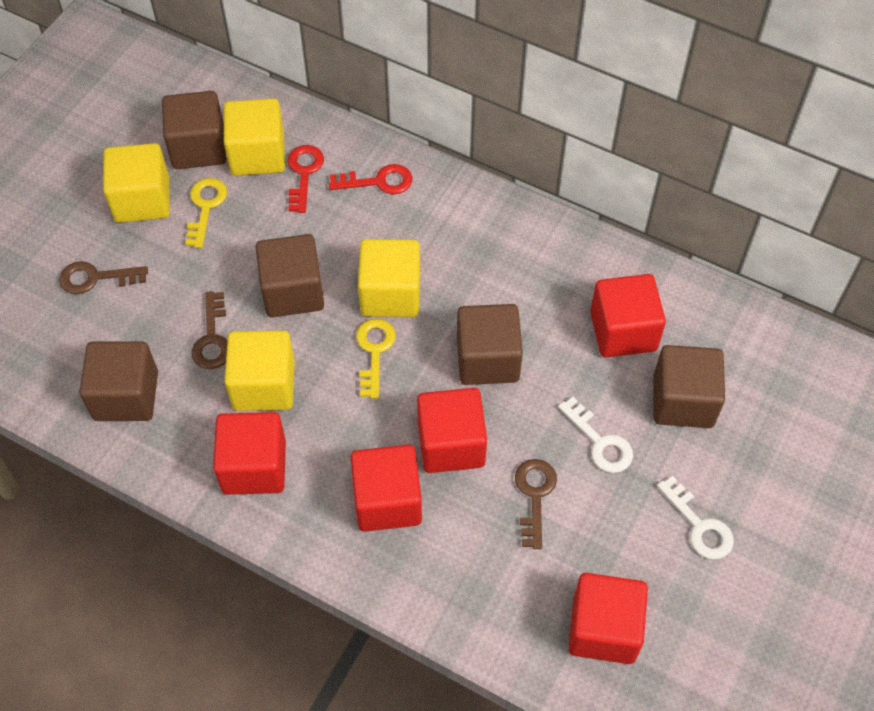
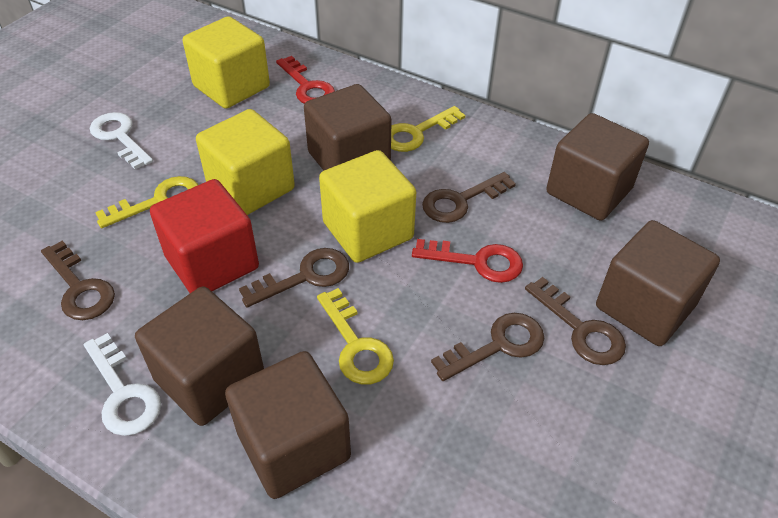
brown key: [59,261,148,294] [192,291,227,369] [515,459,557,549] = 3 -> [41,241,115,320] [239,248,349,307] [422,172,516,223] [431,313,544,381] [525,277,626,365] = 5
red cube: [213,412,286,495] [350,445,422,532] [417,388,487,473] [568,573,648,664] [590,274,666,358] = 5 -> [150,179,259,293] = 1
yellow cube: [103,143,170,223] [224,98,285,176] [224,331,295,411] [358,239,420,317] = 4 -> [183,16,270,109] [196,109,295,215] [319,150,416,263] = 3
yellow key: [185,178,227,248] [356,319,396,399] = 2 -> [95,176,198,228] [317,288,394,384] [391,106,465,152] = 3

